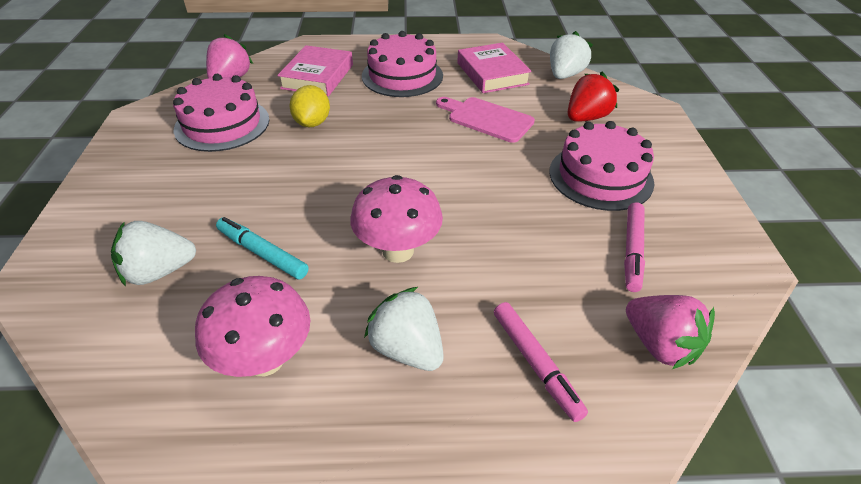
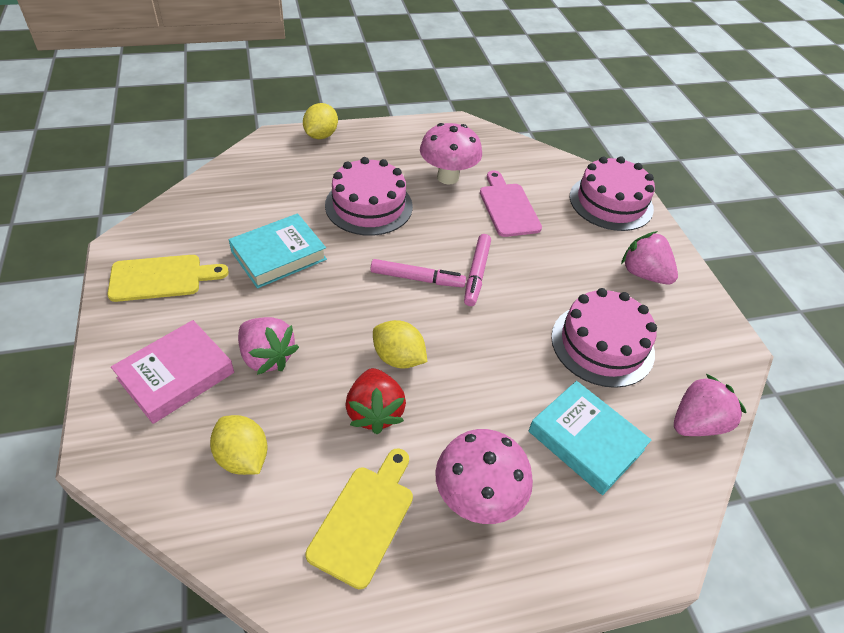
pink book: [277,45,353,96] [457,43,532,93] = 2 -> [111,320,234,424] = 1
pink strawberry: [206,34,253,78] [626,295,715,369] = 2 -> [238,317,299,375] [621,231,678,284] [674,374,746,436] = 3
turquoise book: none = 0 -> [229,213,327,288] [528,381,652,495] = 2
turquoise marker: [216,217,309,279] = 1 -> none = 0
white strawberry: [111,221,196,287] [364,287,444,371] [550,31,593,79] = 3 -> none = 0
yellow cutting board: none = 0 -> [107,255,229,302] [305,448,413,589] = 2
yellow lemon: [289,85,330,127] = 1 -> [210,415,268,475] [303,103,338,139] [373,320,427,369] = 3

